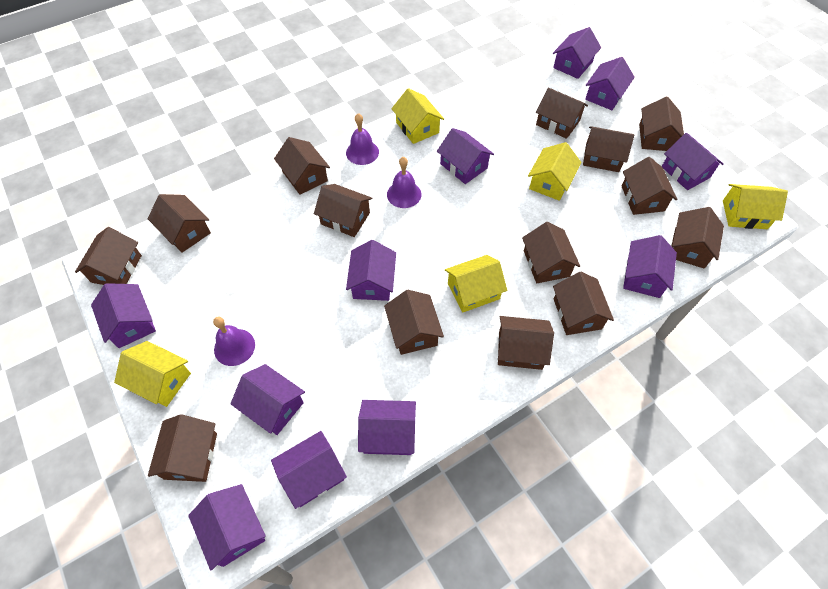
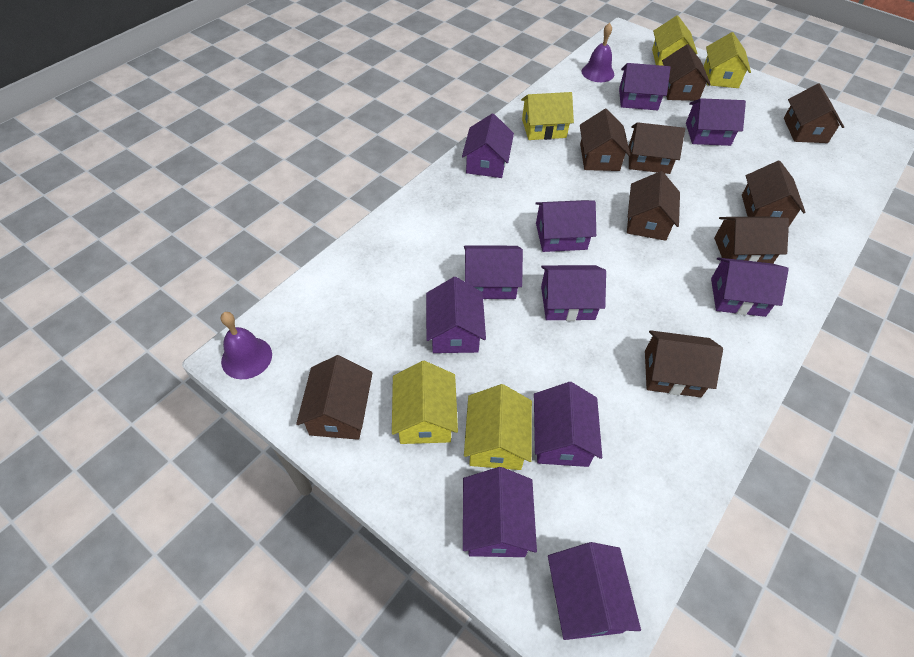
brown house: [75,227,142,285] [148,194,211,253] [148,414,217,482] [274,137,330,195] [314,184,373,237] [384,290,444,355] [498,316,554,370] [522,222,580,283] [536,88,588,139] [553,272,614,335] [583,126,634,172] [621,157,677,215] [639,96,684,151] [671,207,724,269] = 14 -> [296,355,372,440] [580,109,630,171] [627,171,680,241] [628,122,685,174] [645,330,723,397] [662,44,711,101] [714,216,789,264] [742,160,806,226] [784,84,844,143] = 9
purple bell: [213,317,255,366] [346,113,379,165] [387,157,422,208] = 3 -> [221,312,272,379] [582,23,614,82] = 2

